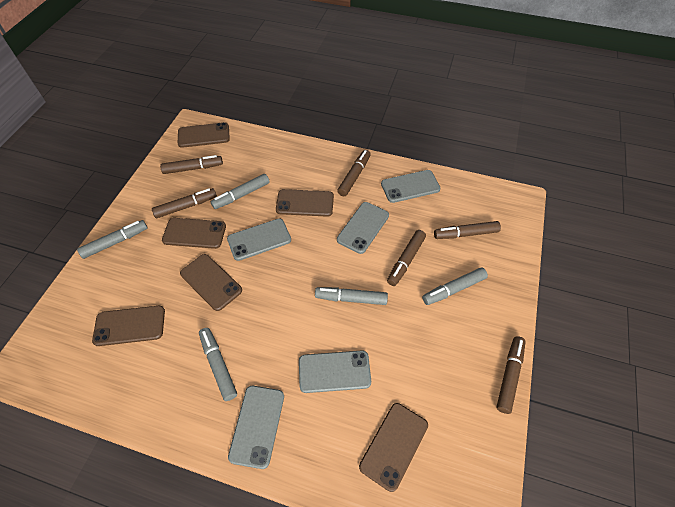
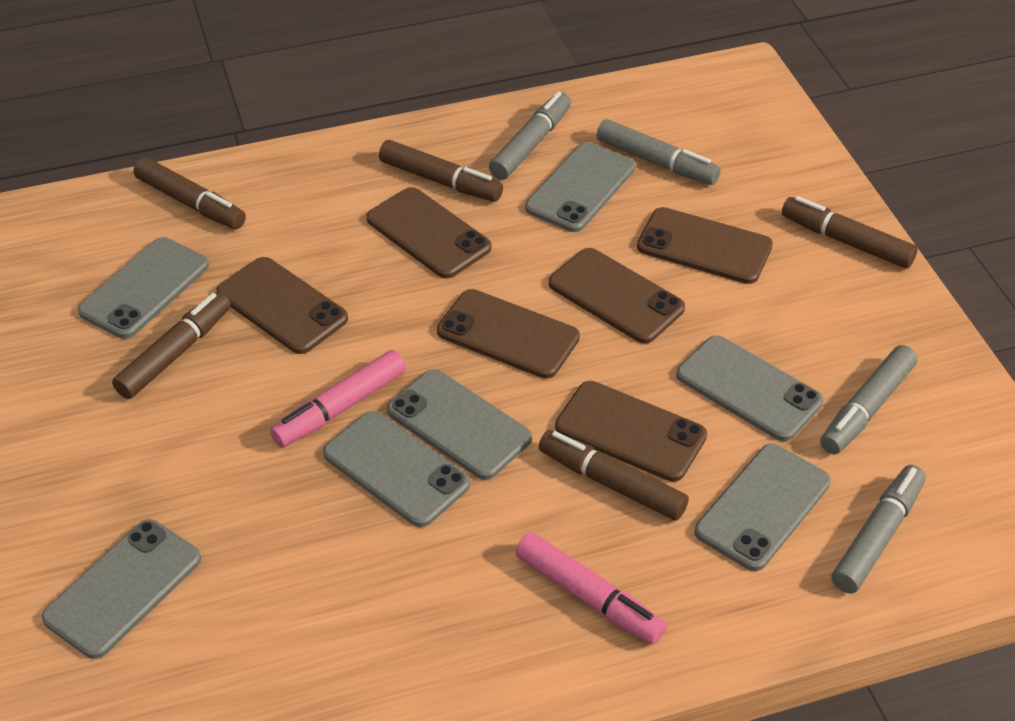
brown marker: [152,188,217,218] [160,155,223,174] [337,150,371,196] [387,230,426,286] [434,221,501,239] [496,336,526,414] = 6 -> [112,292,231,399] [134,157,246,229] [379,140,503,202] [539,430,689,521] [782,196,918,269] = 5
grey marker: [77,220,147,259] [199,328,237,401] [211,174,270,209] [315,287,388,305] [422,268,488,305] = 5 -> [489,92,571,180] [596,119,721,185] [820,345,917,454] [831,465,926,593] = 4
grey phone: [227,219,291,261] [228,386,284,469] [299,351,371,393] [337,202,389,254] [381,170,441,203] = 5 -> [42,519,201,659] [78,237,209,339] [323,411,470,527] [387,369,532,480] [525,142,635,232] [676,335,823,441] [695,444,831,571] = 7
pink marker: none = 0 -> [270,350,406,448] [516,532,667,644] = 2

